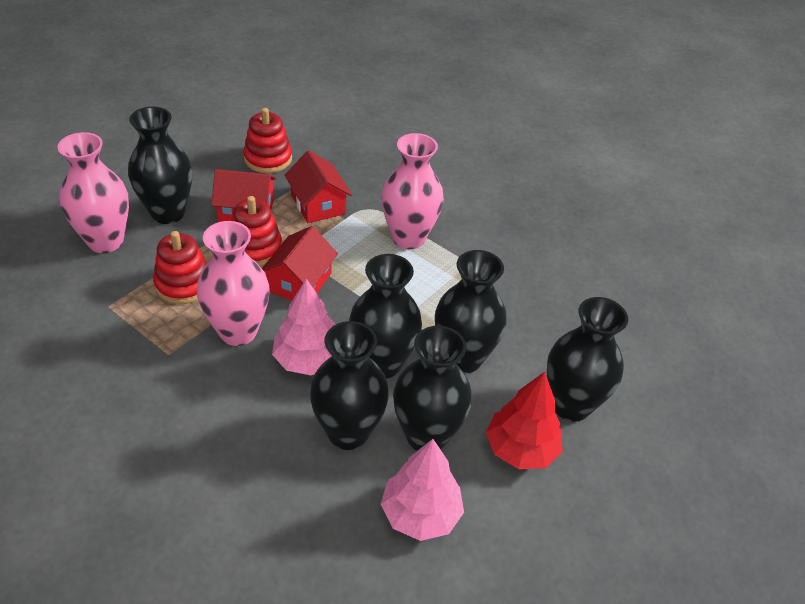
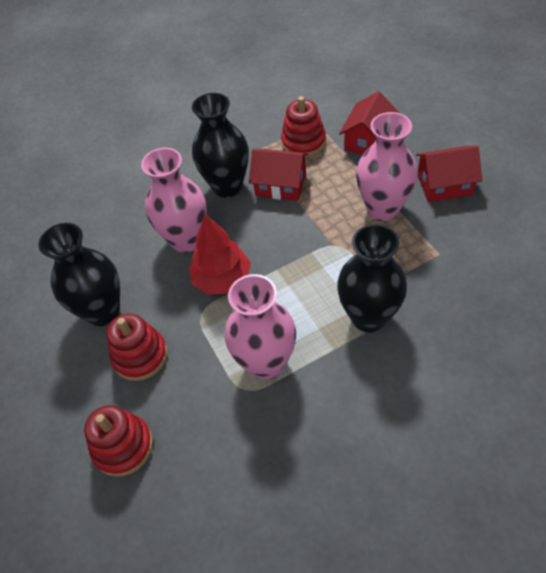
black vase: [128,106,192,224] [310,321,389,450] [349,254,422,379] [393,326,472,451] [435,250,507,373] [547,297,628,421] = 6 -> [38,223,120,326] [192,93,249,198] [337,224,407,333] = 3
pink tree: [272,279,335,375] [381,439,464,541] = 2 -> none = 0

